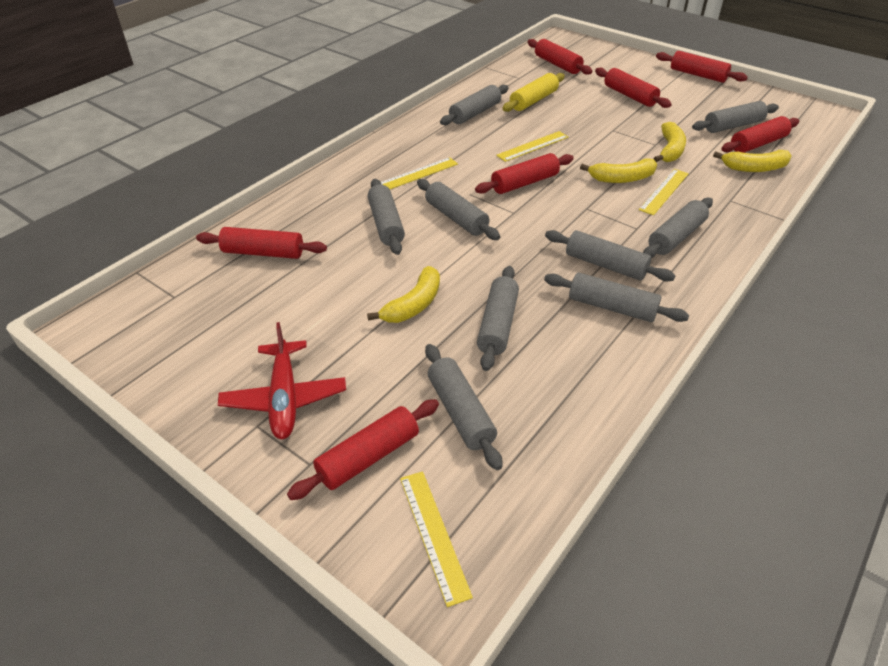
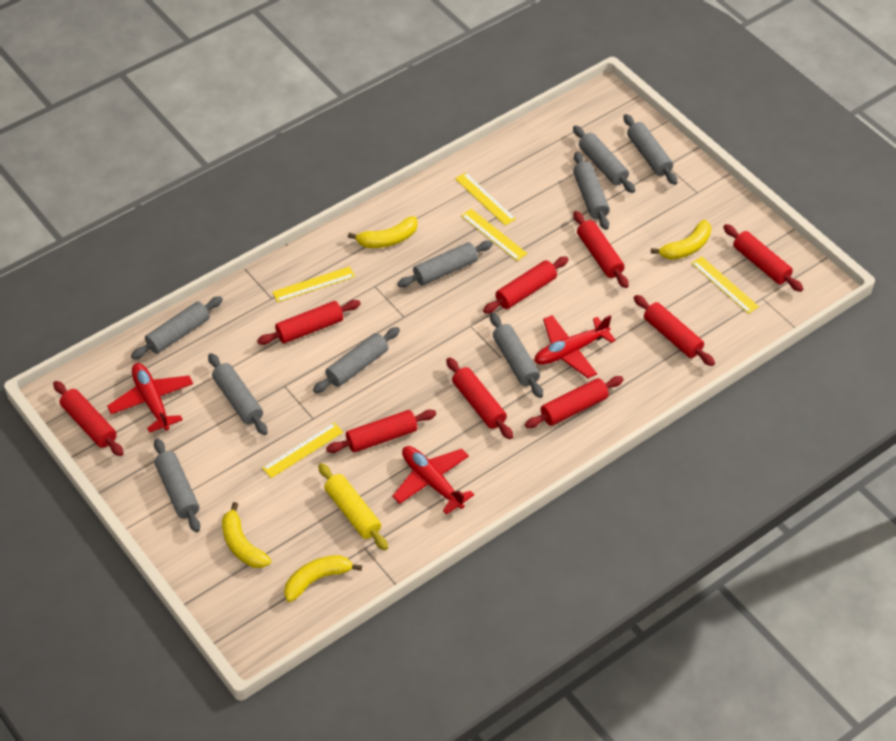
red plane: [218,322,346,439] = 1 -> [107,363,193,433] [392,446,474,515] [535,315,616,378] = 3
red rolling pin: [196,227,327,259] [287,399,439,500] [475,153,574,194] [528,39,592,75] [595,68,672,108] [656,51,748,83] [721,116,799,153] = 7 -> [53,381,124,456] [257,300,361,345] [326,409,436,453] [446,357,513,439] [483,256,569,314] [525,376,624,428] [573,211,629,288] [634,295,715,366] [723,224,803,292] = 9
yellow ruler: [381,157,458,189] [400,471,473,607] [496,131,568,162] [639,169,689,215] = 4 -> [262,423,343,478] [272,266,355,302] [455,172,516,225] [461,209,527,261] [691,256,759,314] = 5

